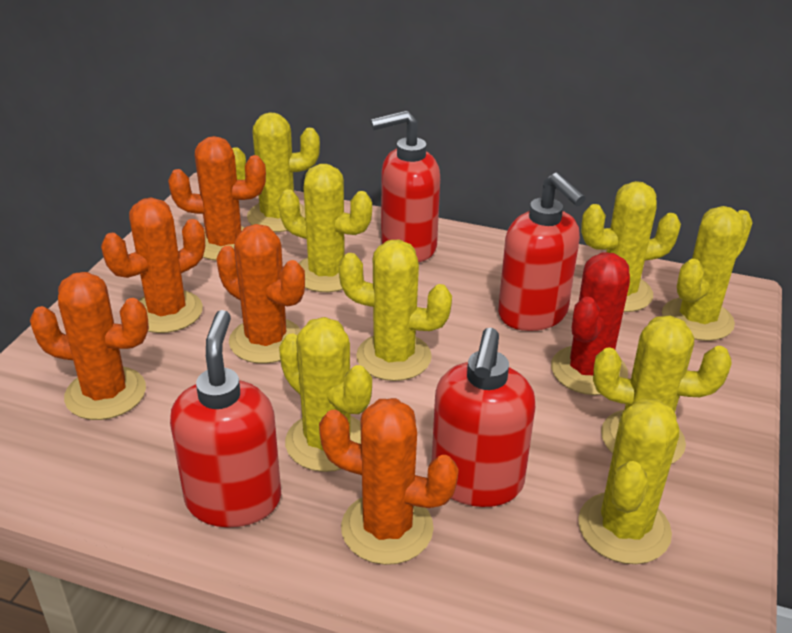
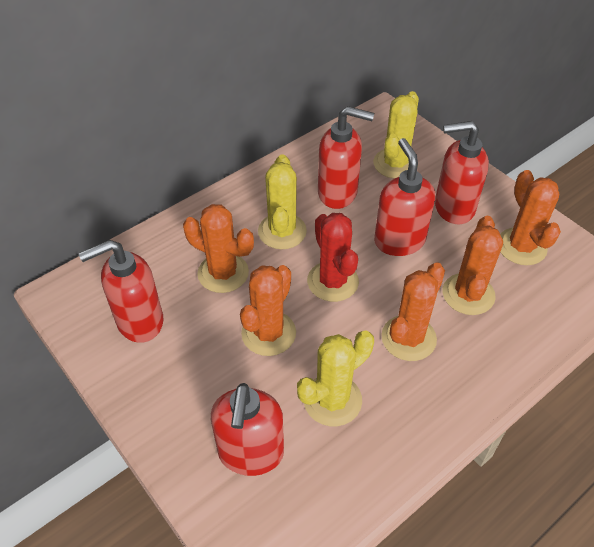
red soap dispenser: [170,310,281,527] [371,110,440,262] [432,328,535,507] [498,172,586,331] = 4 -> [78,240,163,343] [211,383,284,476] [318,106,374,209] [374,138,435,256] [435,121,489,224] = 5
yellow cactus: [232,112,320,232] [278,164,372,292] [279,317,372,472] [339,239,452,381] [578,399,679,564] [581,181,681,312] [593,316,732,464] [662,206,753,341] = 8 -> [258,154,307,249] [297,330,374,426] [373,91,419,179] = 3

